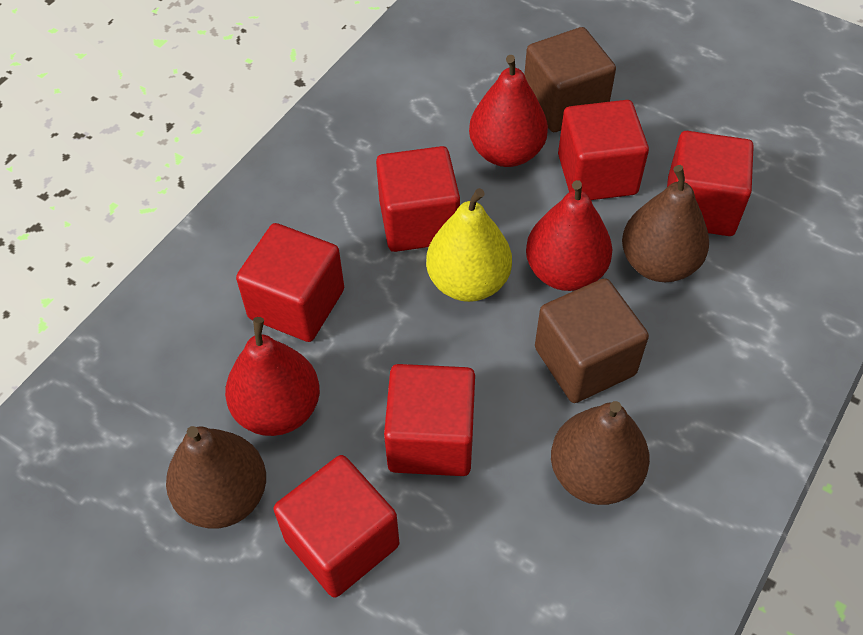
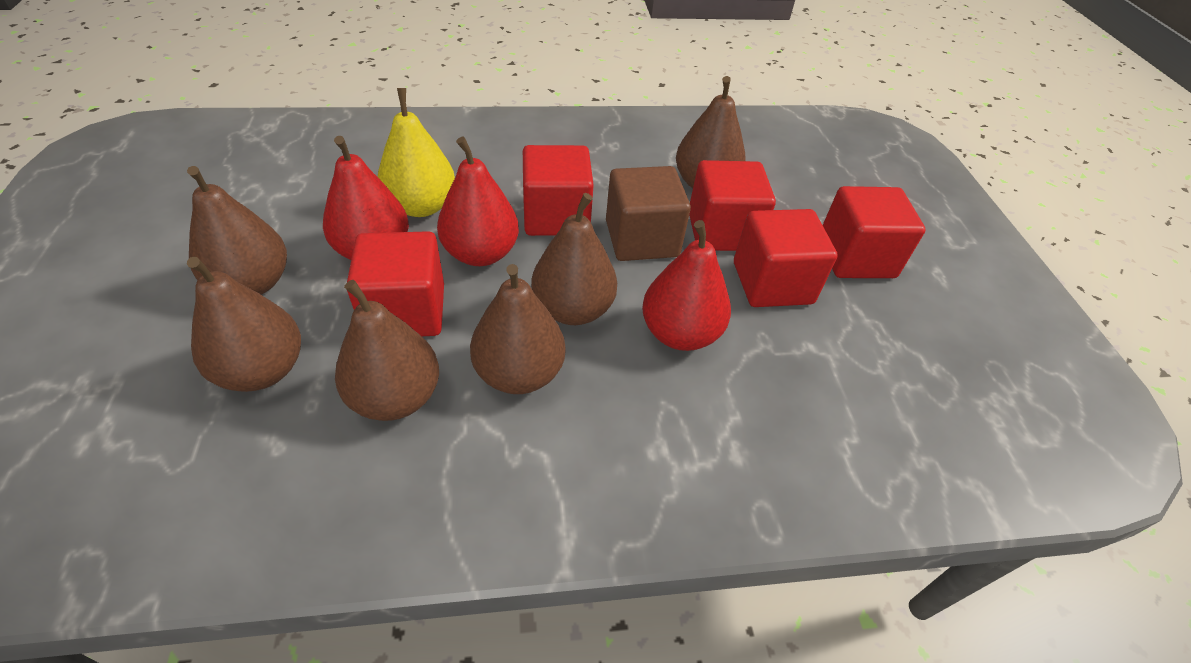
brown cube: [524,27,616,132] [535,278,649,403] = 2 -> [606,166,691,261] = 1
brown pear: [166,426,266,529] [551,401,650,505] [622,165,709,282] = 3 -> [187,166,287,295] [187,257,301,392] [335,280,439,421] [470,264,565,394] [531,193,617,325] [676,76,746,188] = 6
red cube: [236,223,344,342] [273,455,399,598] [376,146,460,252] [384,364,475,476] [558,100,649,200] [667,131,754,236] = 6 -> [347,231,444,336] [523,145,594,236] [689,160,776,251] [734,209,838,307] [823,186,926,278] = 5

